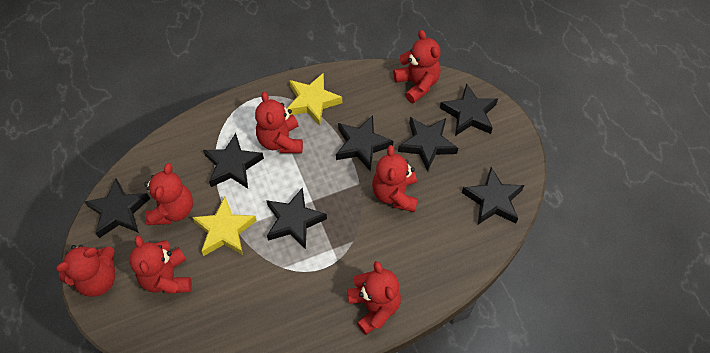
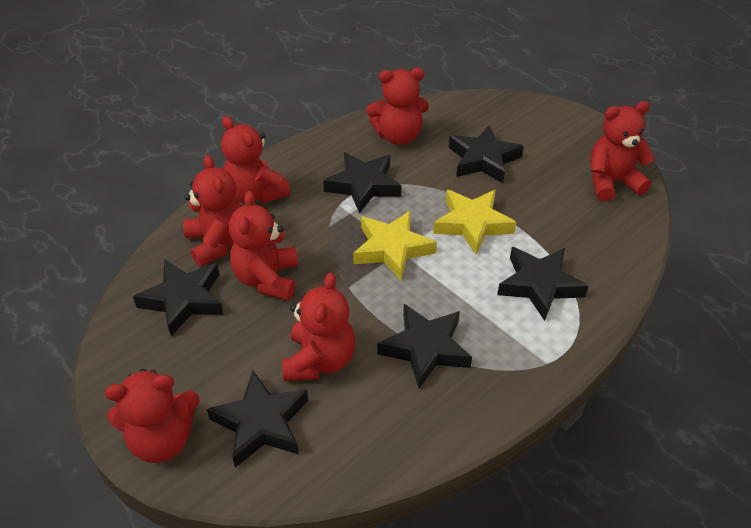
black star: [85,178,150,238] [203,133,264,189] [266,187,327,249] [336,115,393,172] [398,117,458,172] [440,83,498,136] [462,167,525,224] = 7 -> [133,260,224,337] [207,371,308,467] [323,152,401,214] [377,304,472,388] [449,125,524,183] [497,247,589,321] = 6

